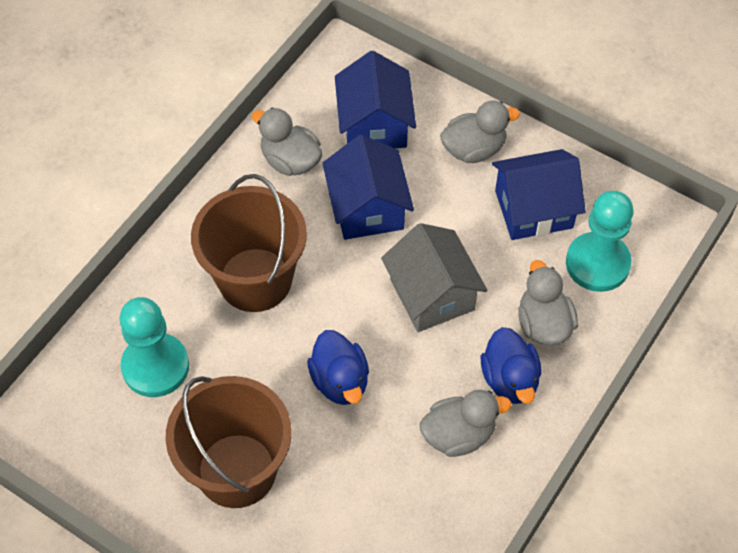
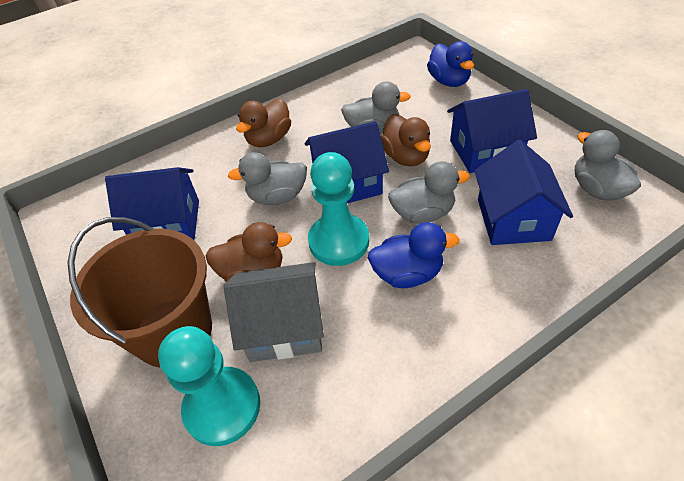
blue house: [322,135,414,240] [335,51,416,148] [492,149,586,240] = 3 -> [105,167,199,240] [305,121,389,203] [447,89,537,173] [474,140,573,245] = 4
brown bucket: [166,376,292,508] [191,174,307,312] = 2 -> [67,217,212,368] = 1
brown duck: none = 0 -> [205,222,292,282] [236,98,291,147] [381,114,431,166] = 3

